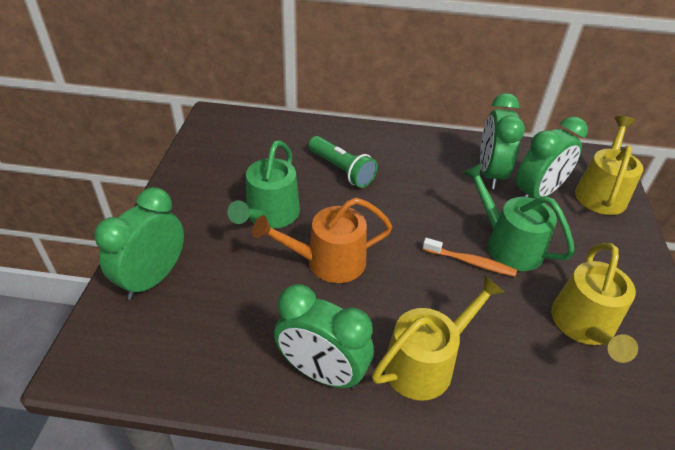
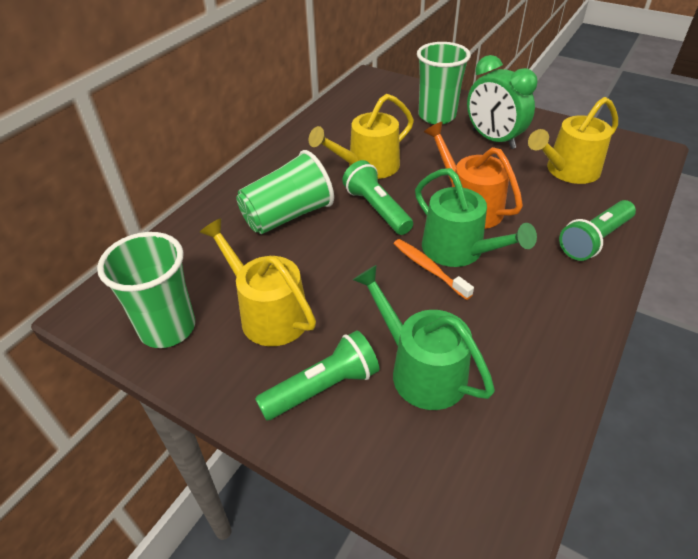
green clock: [94,187,184,300] [274,284,374,389] [480,93,525,189] [516,117,588,199] = 4 -> [467,55,538,149] = 1
green cup: none = 0 -> [97,232,195,348] [236,150,334,234] [417,42,471,124] = 3
green flashlight: [309,136,378,188] = 1 -> [255,330,379,420] [343,160,413,235] [559,200,636,261] = 3

